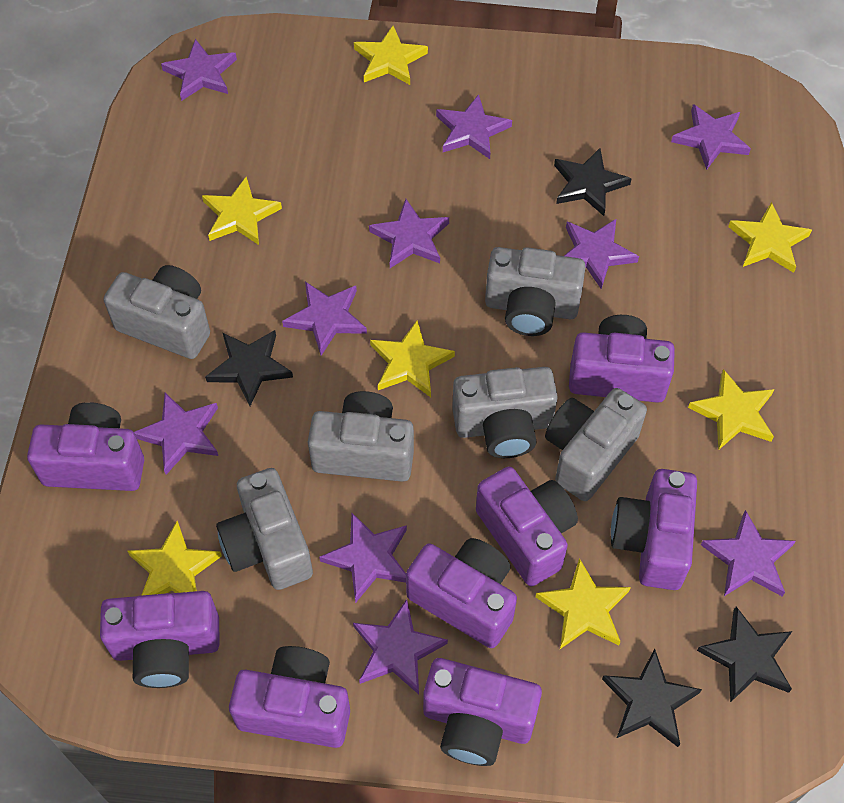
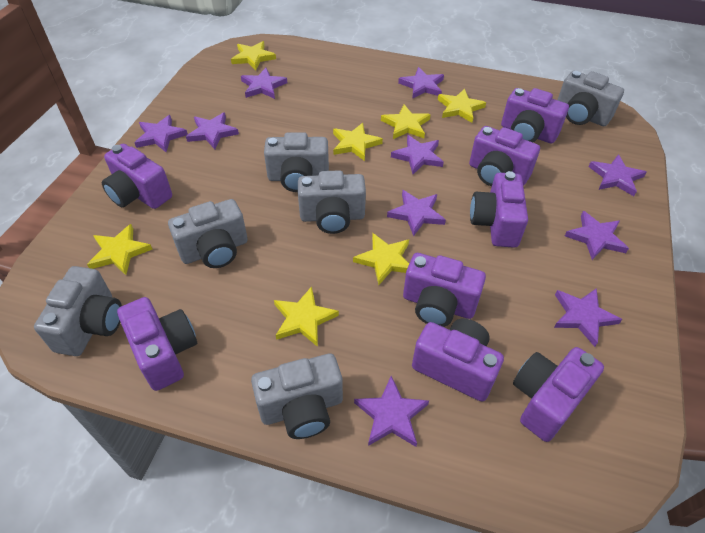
black star: [205,330,293,406] [554,148,632,216] [602,649,702,747] [697,607,792,703] = 4 -> none = 0

